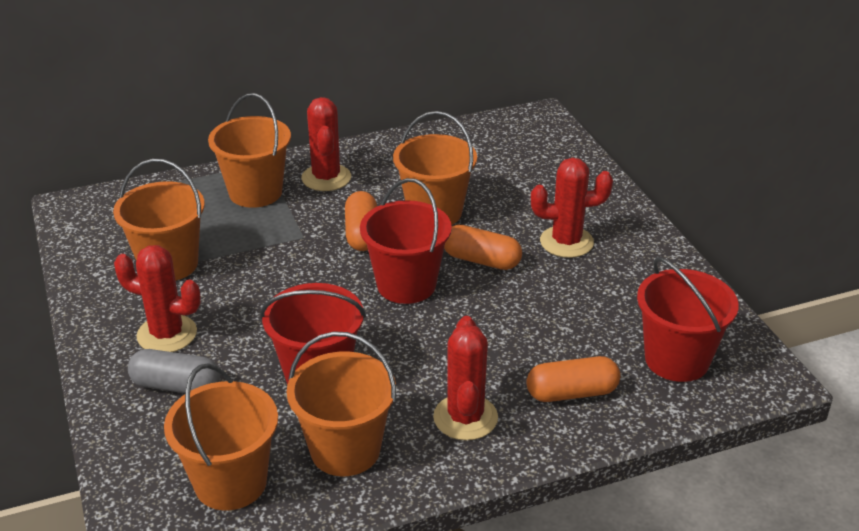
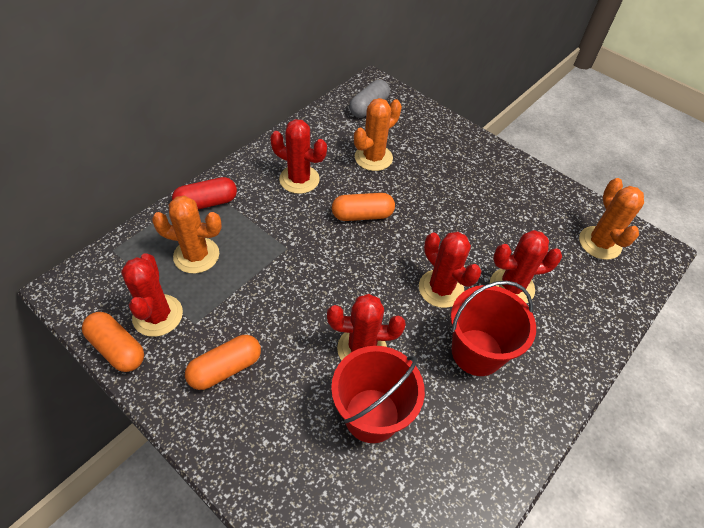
orange bucket: [113,159,205,281] [164,363,278,511] [208,93,291,208] [287,331,396,476] [393,111,477,225] = 5 -> none = 0
orange cactus: none = 0 -> [152,196,222,274] [354,98,402,171] [579,178,644,260] = 3
red bucket: [261,283,366,384] [360,178,452,304] [637,257,739,382] = 3 -> [331,346,425,443] [451,281,536,376] = 2
red cactus: [114,245,201,352] [301,97,351,191] [433,316,498,440] [531,158,613,258] = 4 -> [121,253,183,337] [270,119,327,194] [327,294,405,360] [419,232,481,308] [490,230,562,304] = 5
red capsule: none = 0 -> [172,177,237,209] = 1

